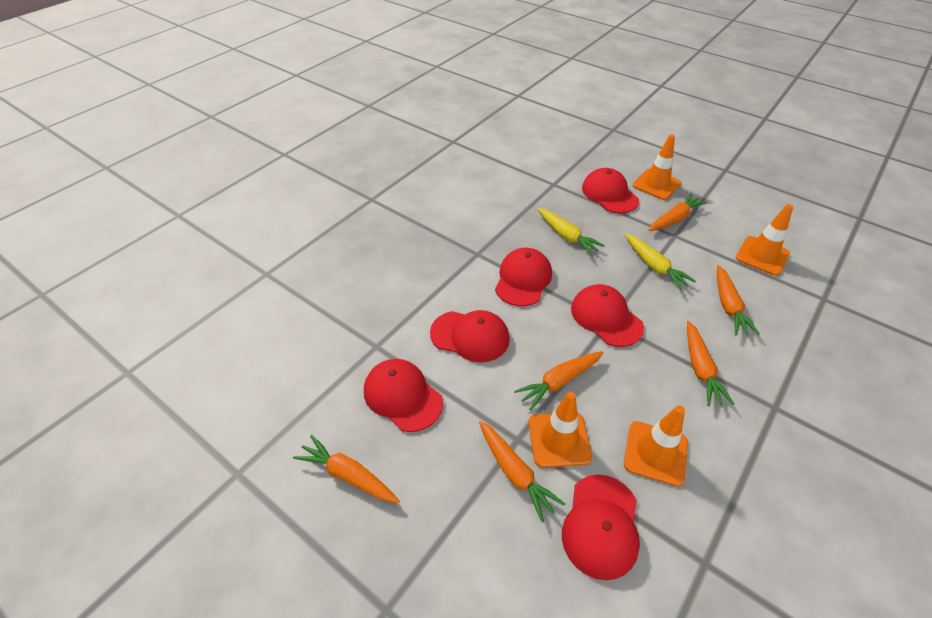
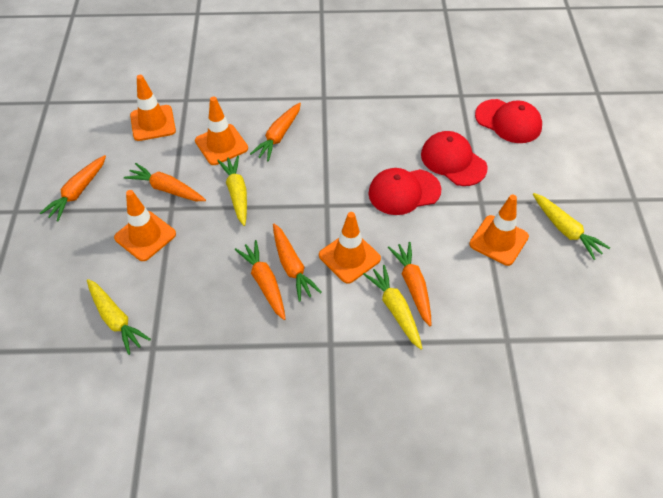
orange traffic cone: [528,391,592,468] [624,406,688,487] [633,134,681,200] [736,204,793,276] = 4 -> [114,190,176,261] [130,75,176,141] [195,97,248,165] [319,212,381,284] [469,195,529,266] = 5
red cap: [364,359,443,432] [430,310,510,363] [495,248,552,307] [562,475,640,580] [571,284,644,347] [582,168,639,213] = 6 -> [368,168,441,215] [421,131,488,186] [475,99,542,143] = 3
yellow carrot: [537,208,605,256] [625,234,696,291] = 2 -> [87,279,151,355] [217,156,247,226] [363,265,423,350] [533,193,610,260] = 4

